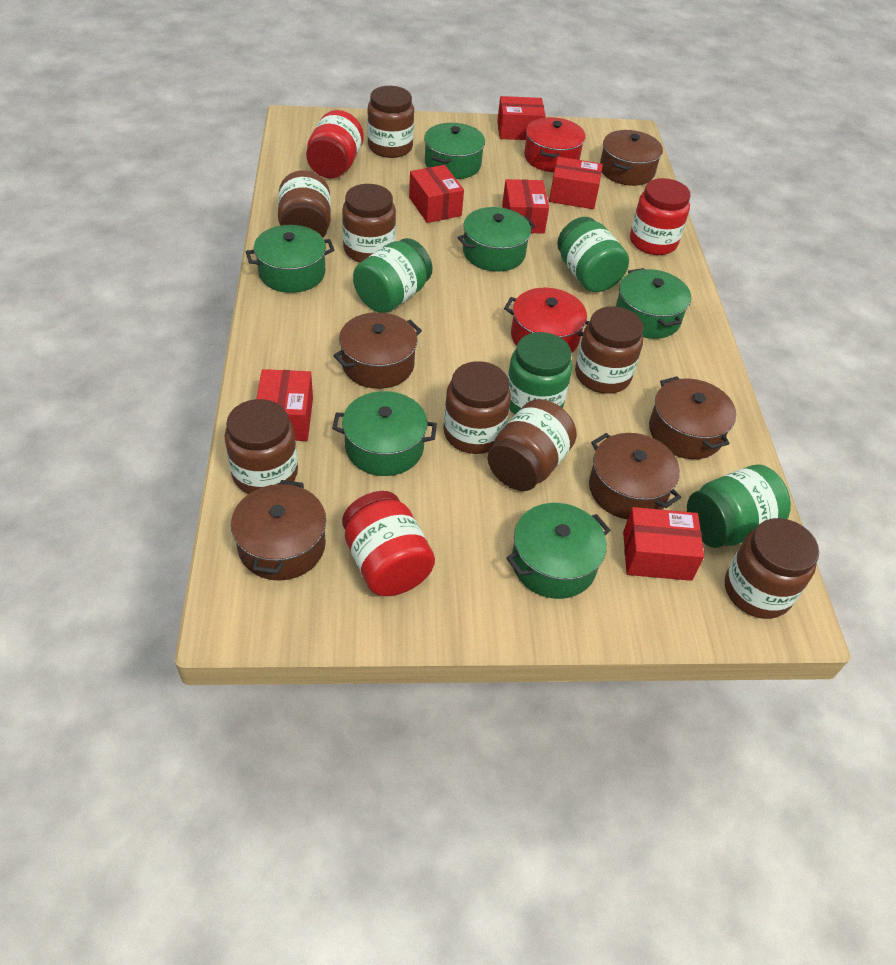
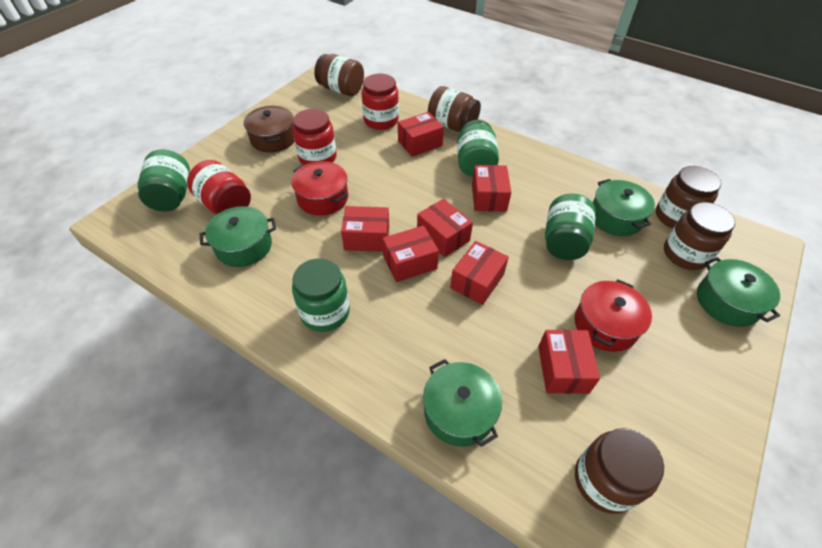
brown jar: [225,399,298,494] [278,170,331,238] [342,184,396,263] [367,86,414,158] [443,361,511,454] [488,399,577,491] [575,306,643,394] [725,518,819,619] = 8 -> [314,54,364,96] [428,86,481,132] [575,428,664,514] [656,166,721,229] [664,202,735,270] = 5
brown pot: [231,480,326,580] [333,312,422,389] [589,433,681,520] [600,130,663,186] [649,377,736,459] = 5 -> [244,106,294,153] = 1
green pot: [246,225,334,293] [332,391,437,476] [424,123,485,179] [457,207,535,272] [506,503,610,599] [616,268,691,339] = 6 -> [200,206,276,267] [423,359,502,447] [593,179,655,236] [697,257,780,327] = 4
red box: [257,369,313,441] [409,165,464,223] [497,96,545,140] [502,179,549,234] [549,157,603,209] [623,507,704,581] = 6 -> [341,206,389,252] [382,225,439,282] [398,112,444,157] [417,199,473,257] [450,241,509,305] [472,165,511,212] [538,330,600,394] = 7

